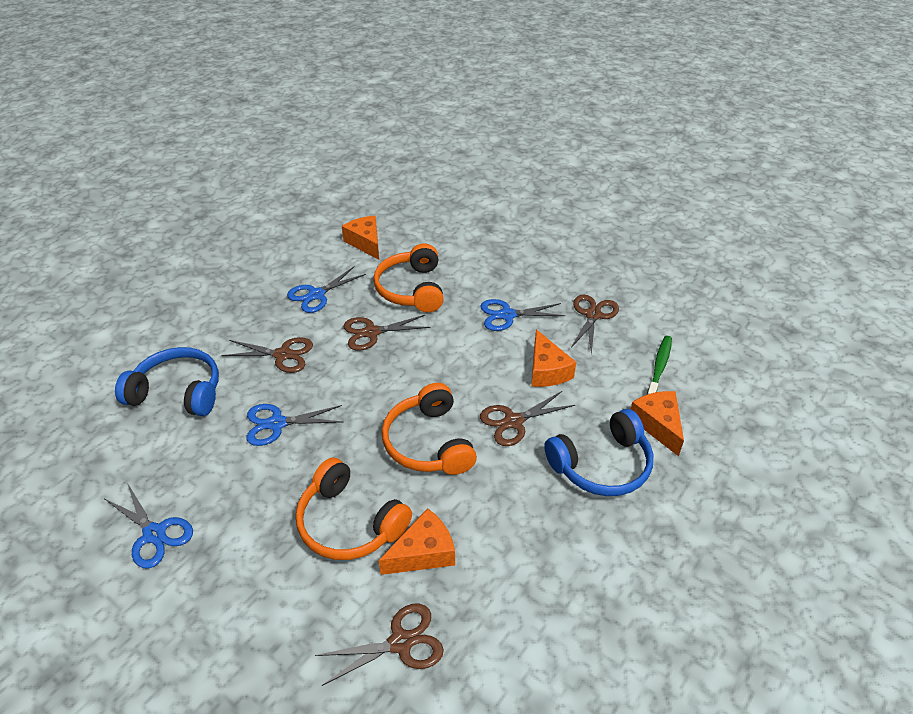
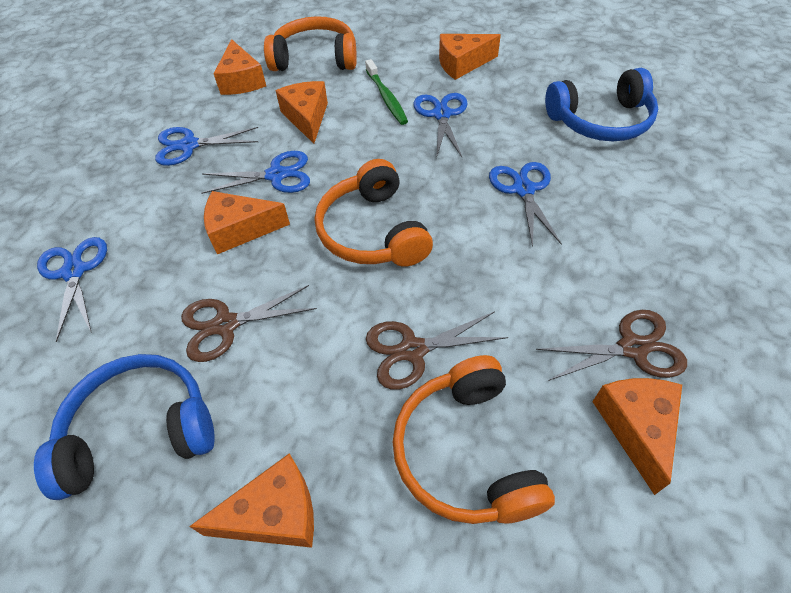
blue scissors: [105,483,193,569] [246,404,343,446] [287,266,366,313] [481,299,565,331] = 4 -> [37,237,107,342] [155,127,258,166] [202,151,310,194] [413,93,468,158] [489,162,562,248] = 5
brown scissors: [221,337,313,373] [315,603,444,686] [343,315,430,350] [480,391,575,446] [571,295,619,354] = 5 -> [181,285,317,362] [366,311,508,390] [536,310,687,381] = 3
orange cheese: [342,216,379,260] [379,508,455,575] [531,329,576,387] [631,391,684,456] = 4 -> [189,453,314,548] [204,191,290,254] [213,39,266,95] [276,81,328,144] [439,34,501,80] [592,378,682,495] = 6

